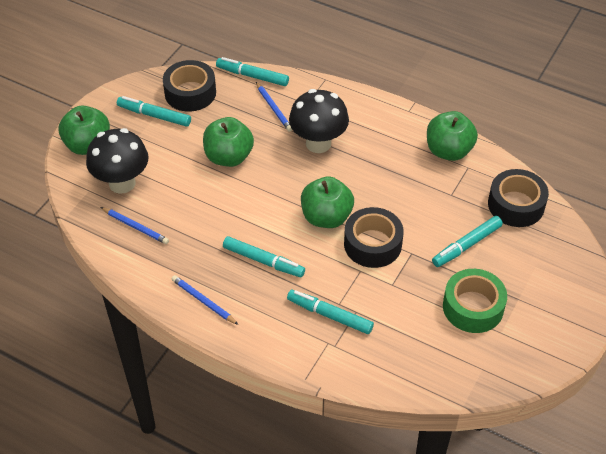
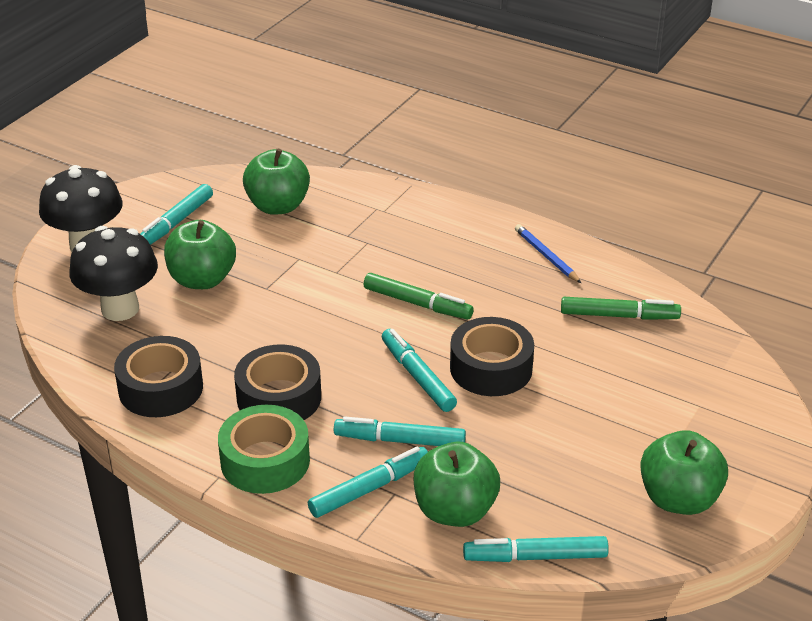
blue pencil: [100,207,169,244] [171,275,238,325] [256,82,292,132] = 3 -> [515,224,581,283] = 1
green marker: none = 0 -> [364,273,474,320] [561,297,681,320] = 2

